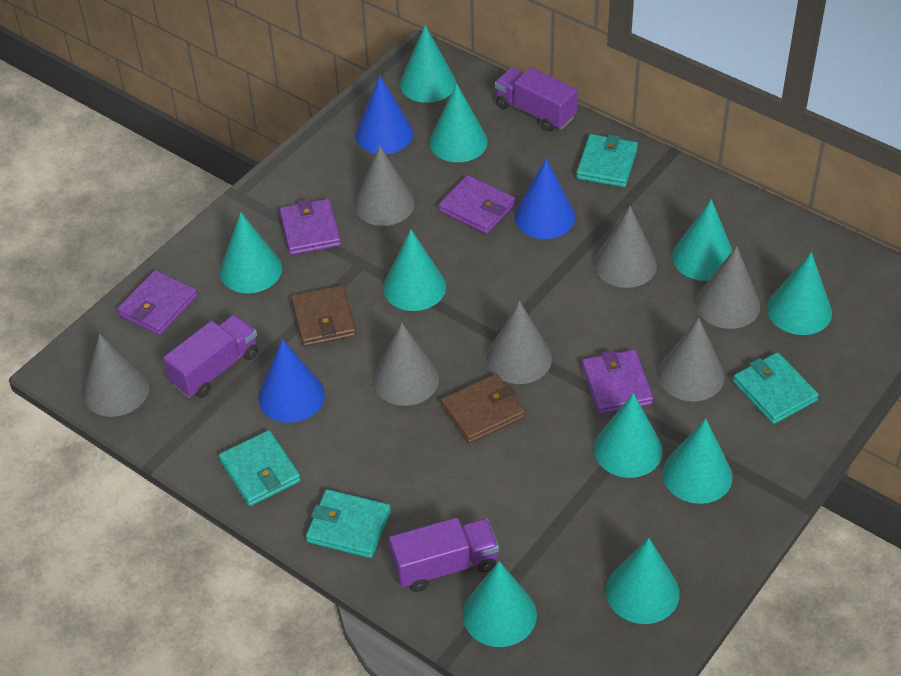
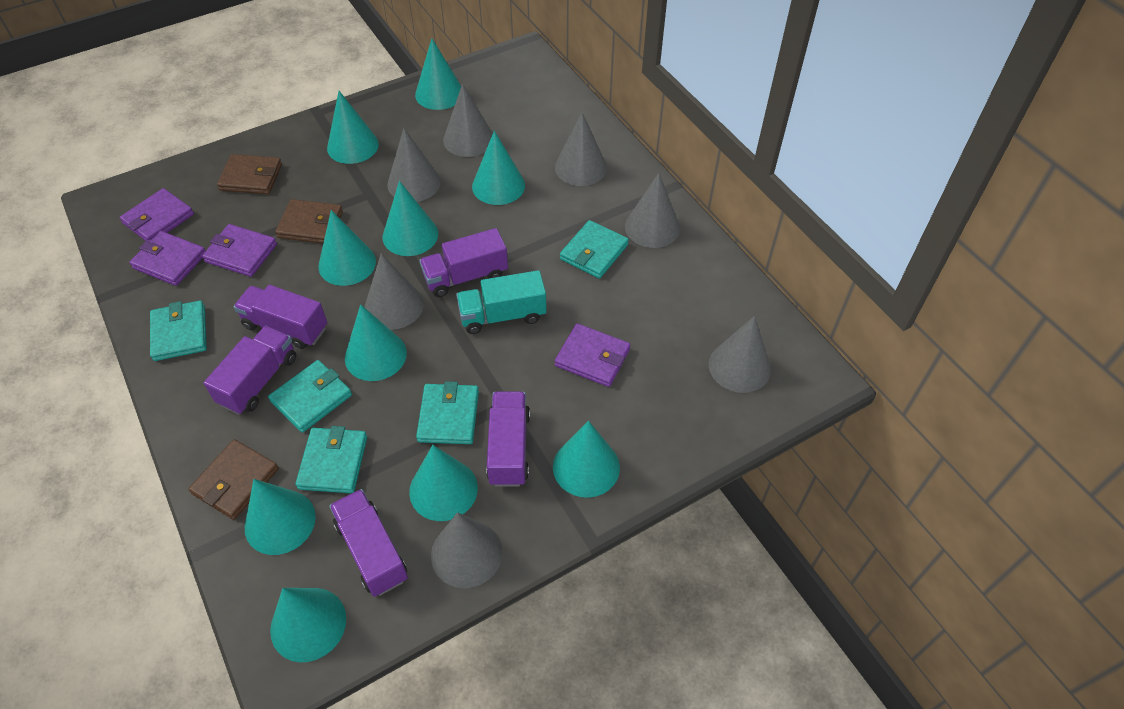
blue cone: [258,339,325,423] [356,76,413,154] [514,158,575,239] = 3 -> none = 0
brown wallet: [291,285,356,347] [441,374,525,444] = 2 -> [188,439,279,520] [217,154,282,194] [275,199,343,243] = 3
purple truck: [163,315,258,398] [389,518,499,592] [495,67,578,132] = 3 -> [204,326,296,415] [233,285,327,349] [329,489,408,597] [419,228,508,297] [486,391,530,487] = 5
turquoise truck: none = 0 -> [456,270,547,334] = 1
turquoise wallet: [219,430,301,506] [306,489,391,558] [576,134,638,187] [733,352,819,424] = 4 -> [150,300,207,361] [268,360,352,433] [295,426,367,493] [416,381,479,444] [560,220,629,279] = 5

